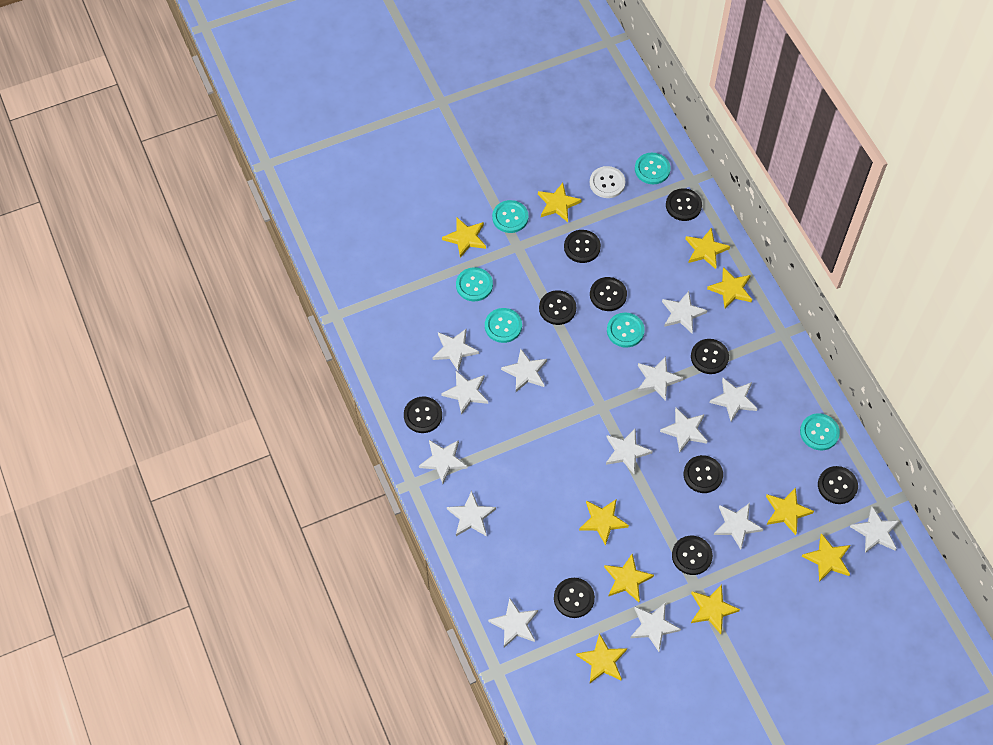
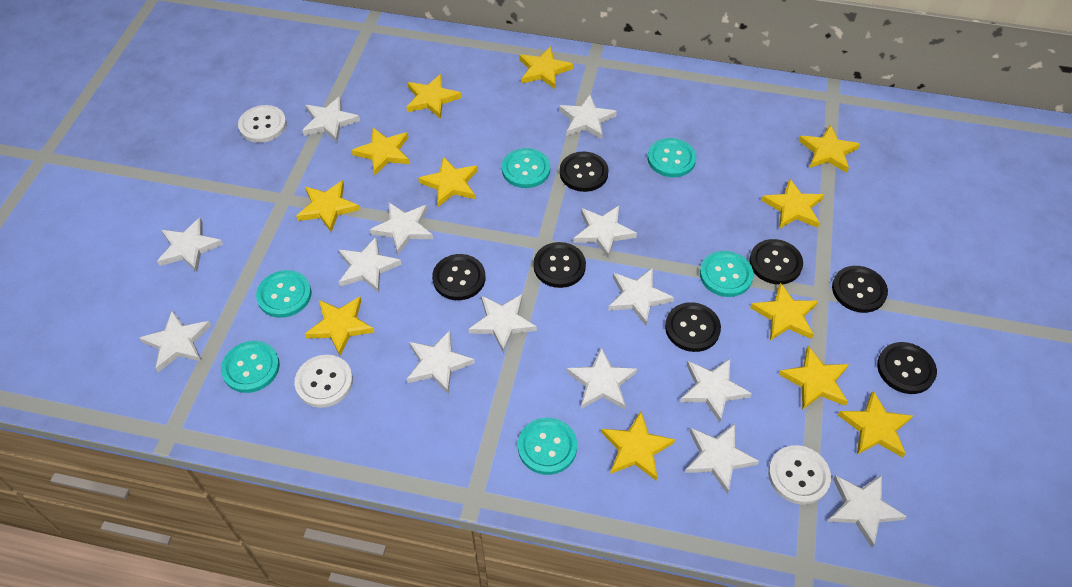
black button: [404,397,442,433] [539,290,576,325] [554,578,595,618] [564,230,601,263] [590,277,627,311] [666,188,702,221] [672,536,713,575] [683,455,723,493] [691,339,729,374] [818,466,858,504] = 10 -> [432,254,485,300] [533,242,586,288] [560,151,609,192] [665,302,721,352] [749,239,803,285] [832,266,888,313] [877,342,937,394] = 7
white button: [590,166,626,198] = 1 -> [238,105,287,143] [294,355,353,408] [768,445,831,505] = 3
yellow star: [442,218,486,258] [538,183,582,222] [576,633,627,683] [579,499,629,546] [604,554,654,602] [685,228,730,269] [691,584,740,634] [707,267,752,309] [766,487,814,535] [802,533,850,582] = 10 -> [296,180,360,232] [305,297,375,356] [351,128,410,175] [406,74,462,119] [418,156,478,207] [519,46,573,89] [601,411,675,481] [750,282,818,340] [761,178,824,229] [779,346,849,410] [799,125,860,173] [838,391,913,458] = 12

